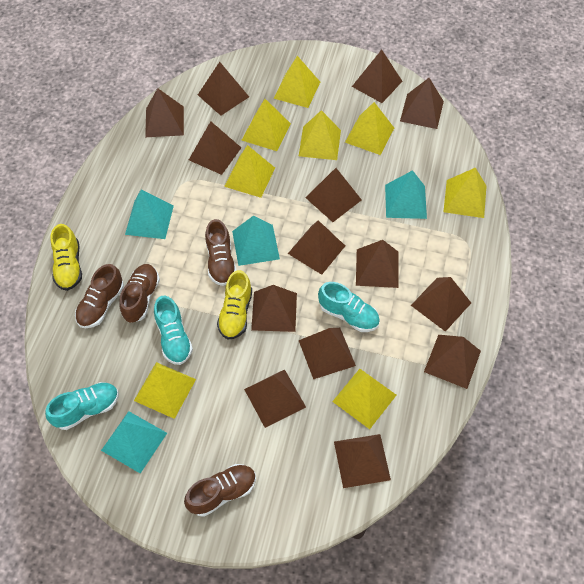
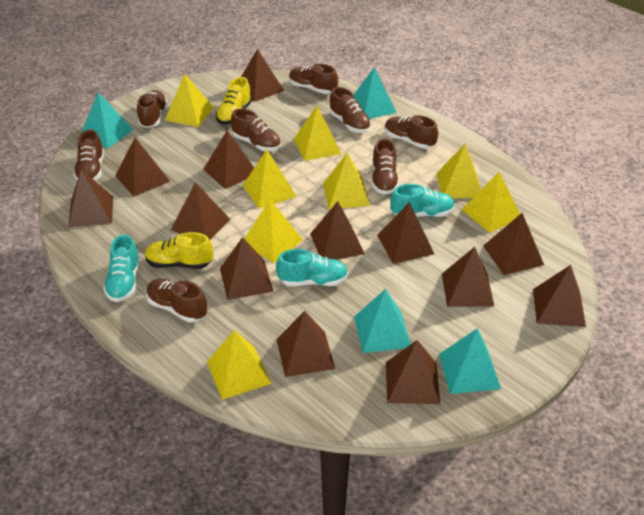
brown pyramid: [145,88,184,137] [189,121,241,175] [198,62,249,116] [244,369,306,428] [251,285,297,332] [288,220,345,275] [299,328,356,379] [305,168,362,222] [334,434,391,488] [352,50,402,103] [356,240,399,288] [400,78,444,129] [411,277,471,332] [424,335,481,389] = 14 -> [68,170,113,228] [115,138,170,196] [171,182,231,240] [203,130,254,189] [220,237,274,300] [241,49,284,102] [277,311,335,377] [310,201,365,260] [377,202,434,264] [386,340,440,404] [442,247,494,307] [483,213,544,275] [533,265,586,327] = 13
brown shoe: [75,264,124,328] [119,264,160,323] [184,464,256,517] [205,219,236,286] = 4 -> [73,129,104,181] [137,90,168,128] [146,279,207,322] [231,108,281,151] [289,64,338,94] [330,87,371,133] [372,138,399,195] [385,115,438,149] = 8

